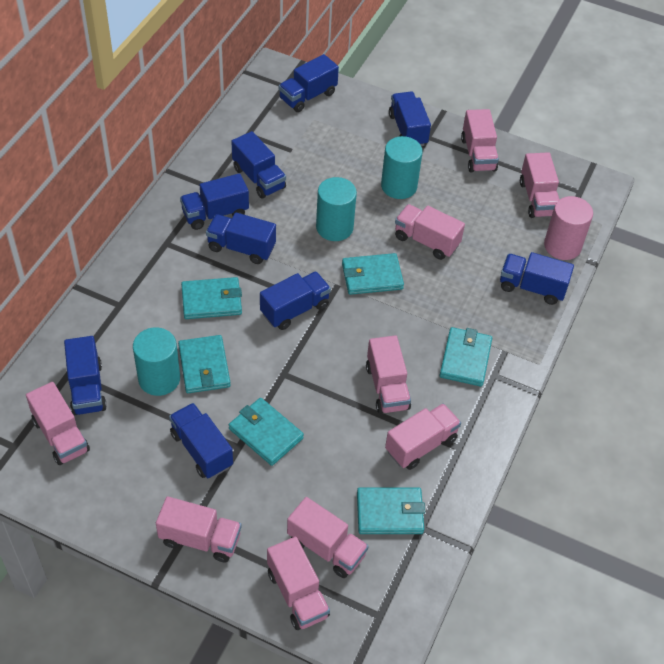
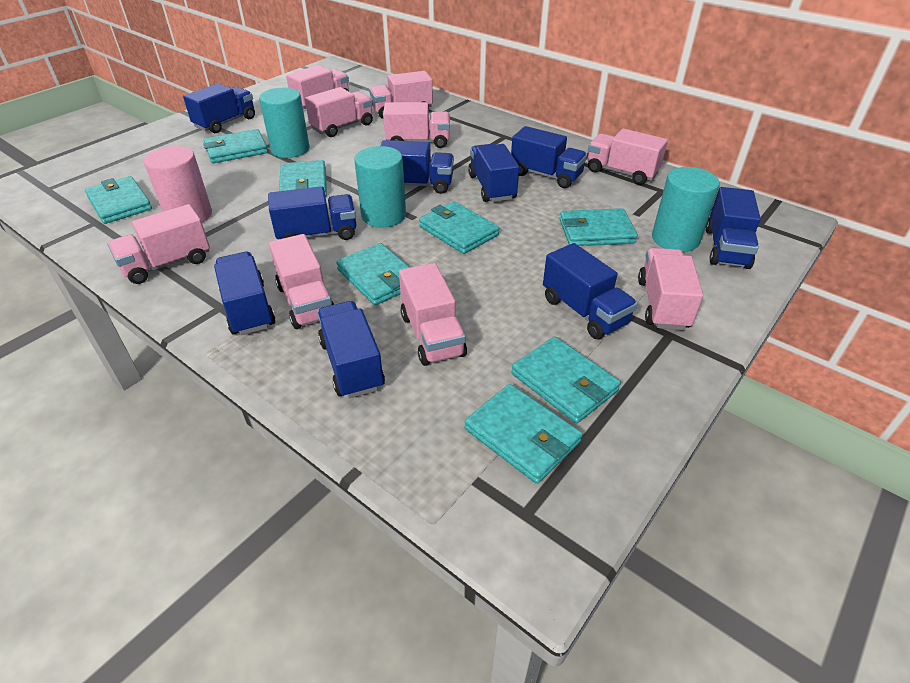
turquoise wallet: [178,335,231,393] [181,277,242,319] [229,398,304,466] [342,253,404,295] [357,487,425,534] [440,327,492,387] = 6 -> [85,176,152,224] [203,129,268,163] [279,160,327,197] [336,243,410,305] [419,201,499,254] [464,384,582,484] [511,337,621,423] [560,208,638,246] = 8

